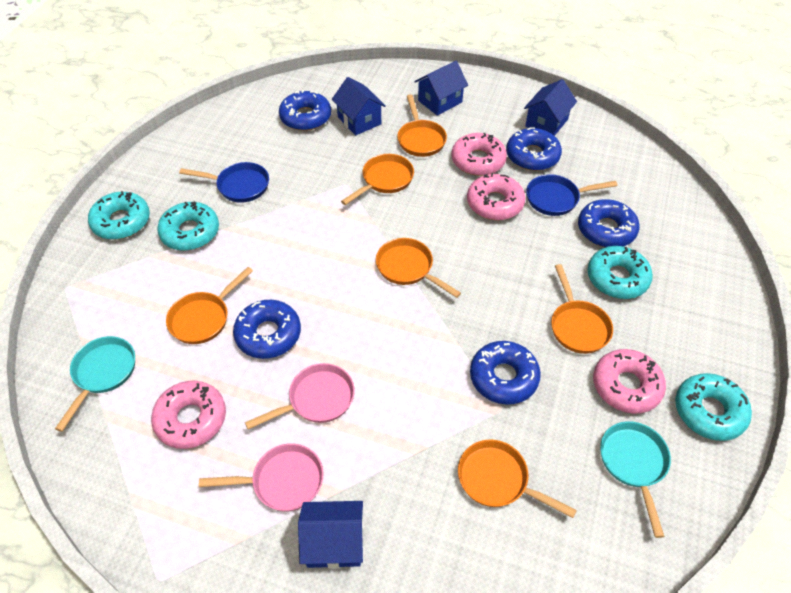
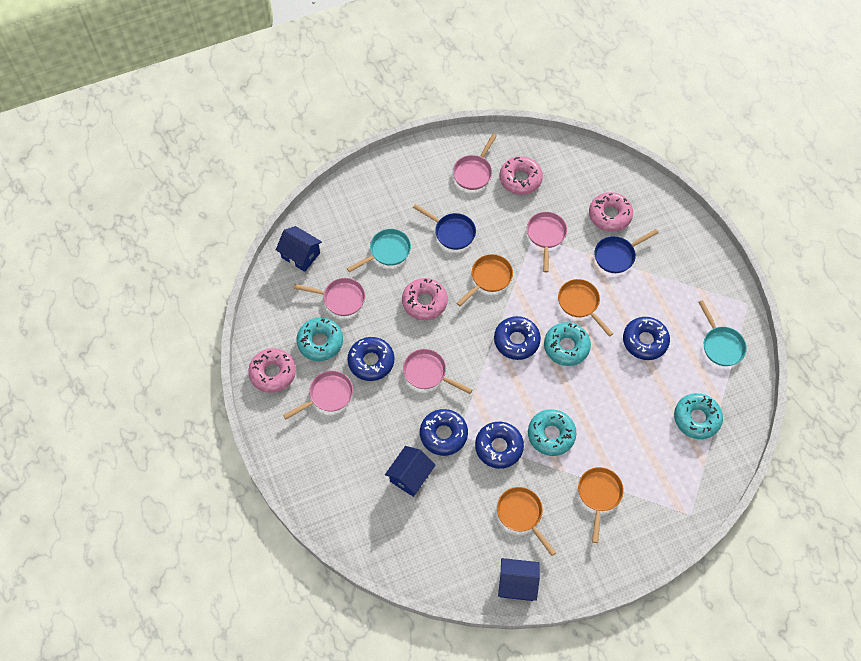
blue house: [298,501,363,568] [332,77,386,135] [414,61,468,116] [524,79,577,136] = 4 -> [276,226,322,272] [385,446,436,497] [498,558,540,601] = 3
orange pan: [166,267,253,344] [341,154,414,205] [376,238,461,298] [397,94,447,157] [458,439,577,518] [551,264,613,354] = 6 -> [457,254,513,306] [497,487,556,556] [558,279,613,337] [578,467,624,543] = 4
pink pan: [199,443,324,511] [245,363,355,429] = 2 -> [283,371,353,419] [293,278,365,316] [403,349,473,394] [453,134,497,190] [527,212,567,272] = 5

